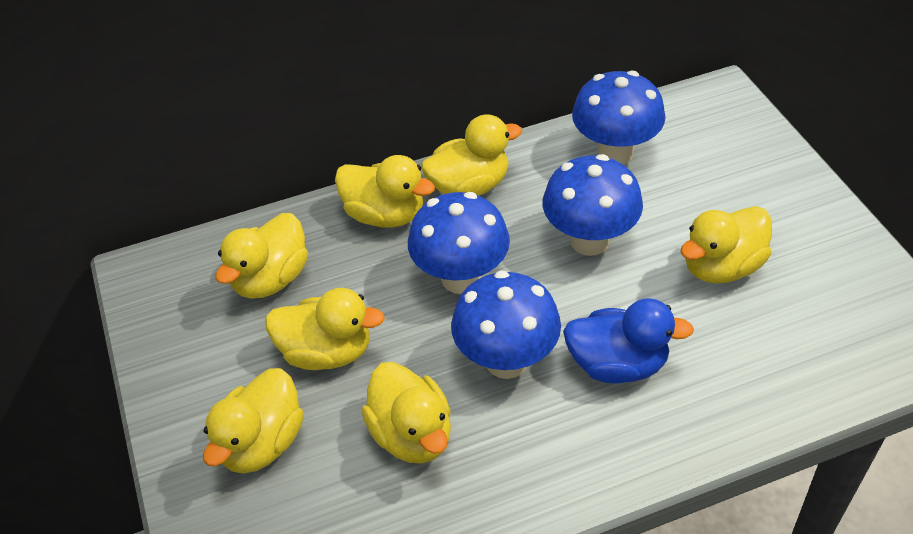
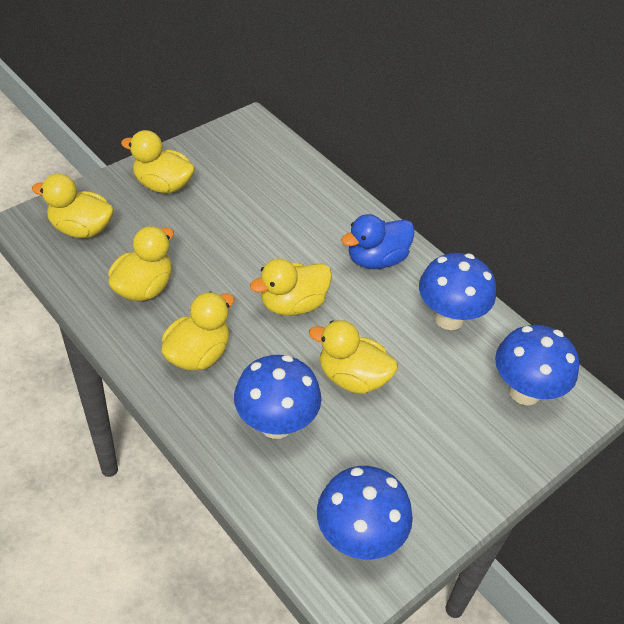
yellow duck: [203,368,304,474] [216,213,308,299] [265,288,385,370] [335,155,435,228] [361,362,451,464] [421,114,522,196] [680,206,772,283] = 7 -> [32,174,114,238] [108,226,174,301] [121,130,195,193] [161,292,235,370] [250,259,332,316] [309,320,398,394] = 6

